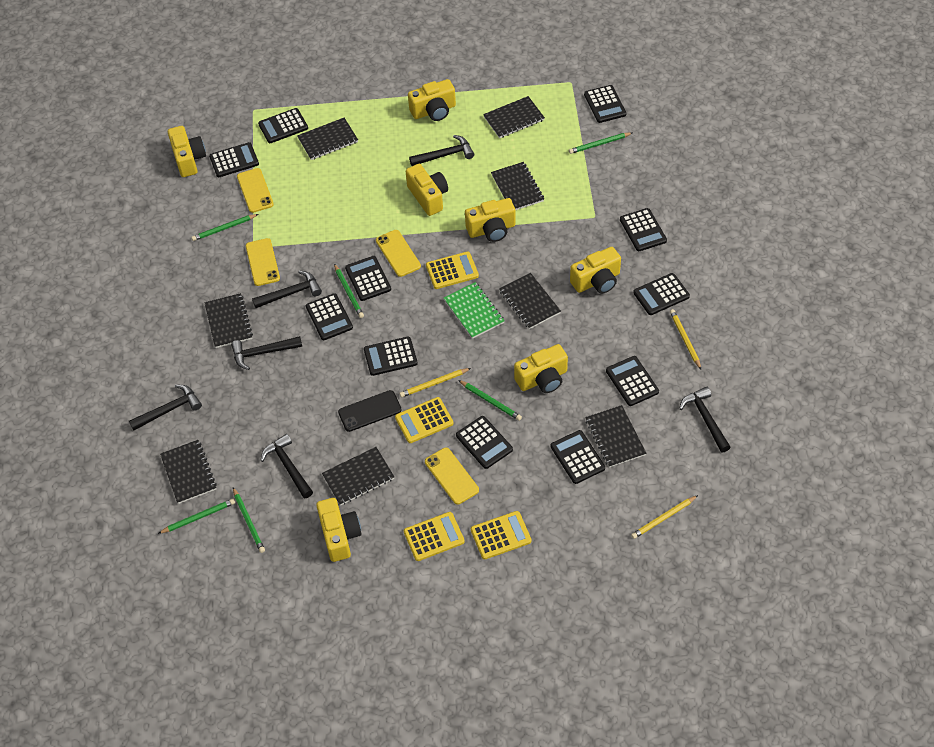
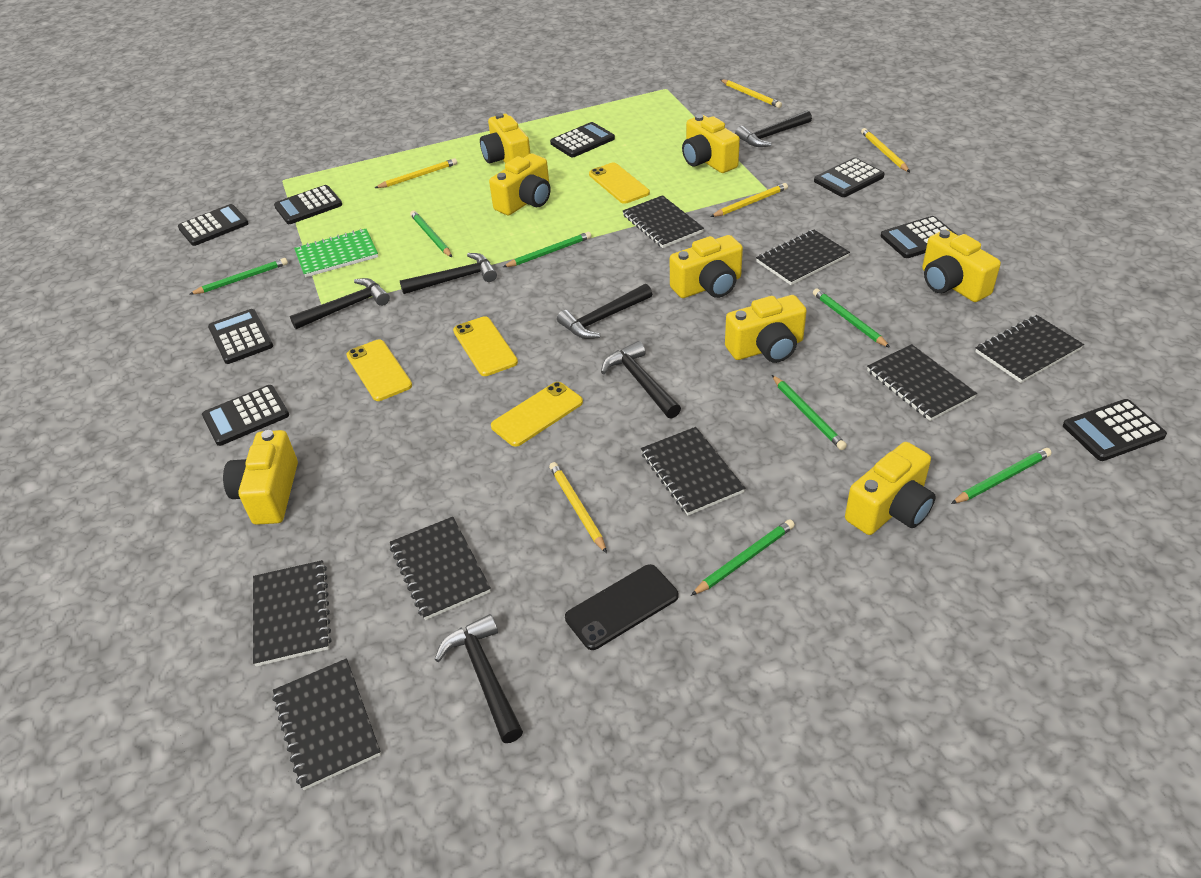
black calculator: [209,142,259,177] [258,108,308,143] [306,293,353,340] [345,256,391,301] [364,337,418,376] [456,416,513,469] [551,430,605,484] [584,85,626,123] [606,356,659,406] [620,208,667,251] [633,273,690,315] = 11 -> [178,204,249,246] [202,385,289,446] [208,309,273,364] [274,185,342,224] [550,122,615,157] [814,158,885,197] [881,216,959,258] [1063,399,1167,461] = 8
green pencil: [158,499,235,534] [191,214,258,241] [233,487,265,553] [334,264,364,318] [458,380,522,421] [569,132,632,154] = 6 -> [190,258,288,294] [410,210,452,257] [503,232,591,267] [691,519,795,596] [772,375,847,450] [813,289,890,348] [951,448,1052,504] = 7
yellow calculator: [395,397,453,443] [404,512,465,561] [426,251,479,289] [471,511,532,559] = 4 -> none = 0
yellow camera: [168,126,206,177] [316,498,361,562] [406,164,448,216] [408,79,456,121] [465,198,516,242] [514,344,568,393] [570,247,621,294] = 7 -> [223,430,298,525] [480,113,531,163] [489,153,551,215] [670,235,743,298] [682,114,740,173] [725,295,807,363] [845,442,936,535] [922,229,1001,302] = 8
yellow pencil: [400,368,471,397] [631,495,698,539] [670,309,701,369] = 3 -> [375,158,457,188] [549,462,607,553] [710,183,788,217] [720,79,782,108] [861,128,910,172] = 5

